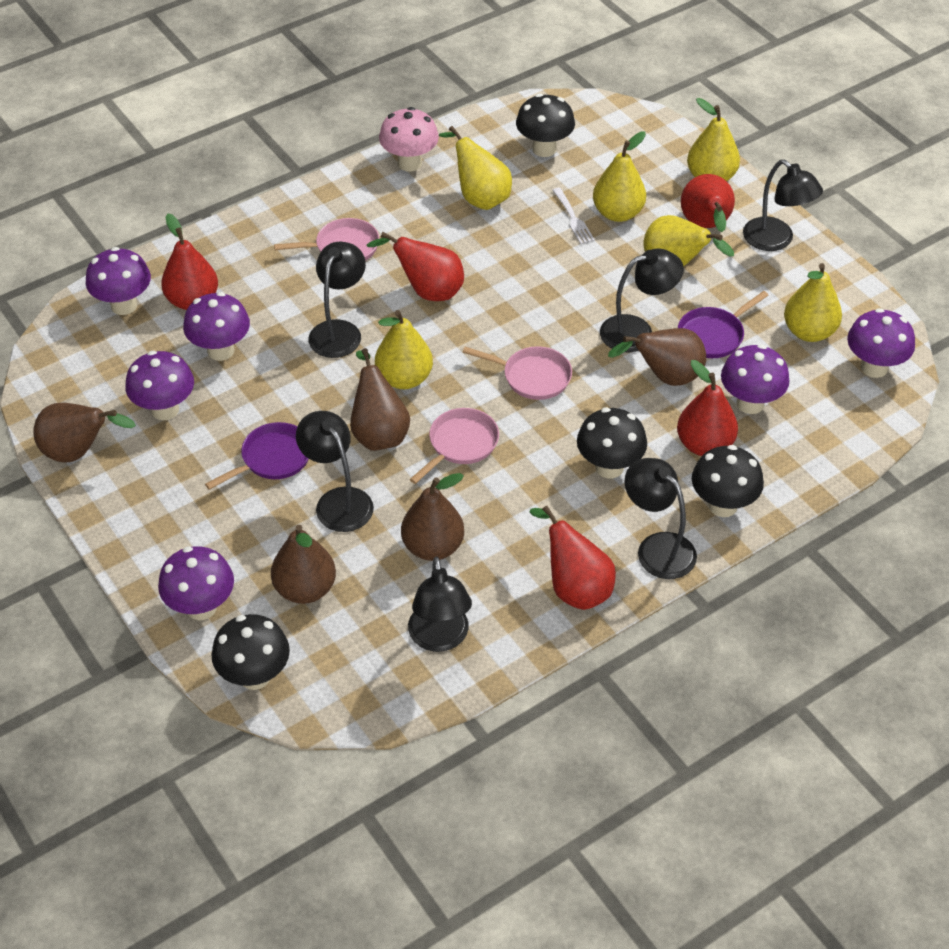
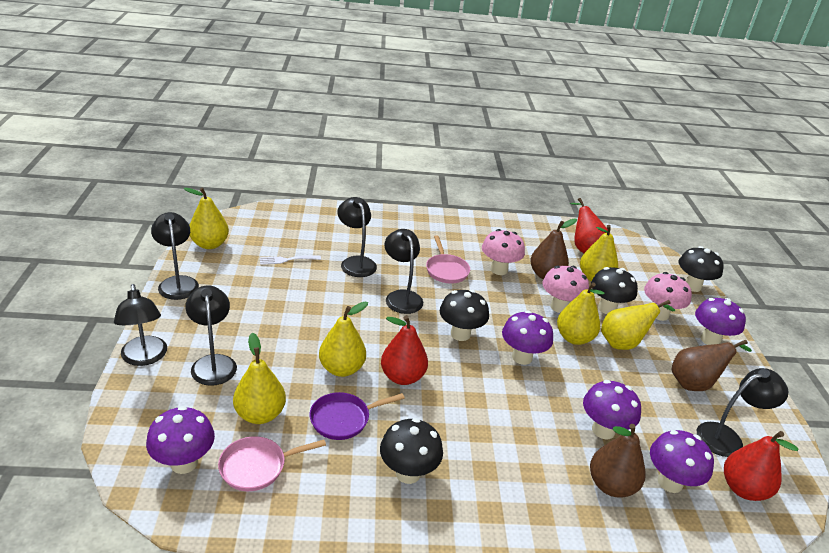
brown pear: [33,403,136,462] [271,525,336,604] [350,348,410,451] [401,473,464,561] [608,328,706,386] = 5 -> [530,219,577,279] [590,424,646,498] [672,340,752,391] = 3
pink mushroom: [379,107,439,171] = 1 -> [482,229,525,275] [543,266,589,313] [644,272,692,321] = 3
pink pan: [274,218,379,261] [409,408,499,484] [463,346,572,400] = 3 -> [218,436,326,491] [426,235,470,283] = 2
purple mushroom: [86,247,151,315] [125,351,194,420] [158,546,234,620] [183,292,250,361] [721,344,790,414] [847,308,915,378] = 6 -> [146,406,215,474] [502,311,553,365] [583,380,641,439] [650,430,714,493] [695,298,746,345] = 5
purple pan: [205,422,309,490] [678,291,769,358] = 2 -> [310,392,405,440] = 1
red pear: [161,214,218,310] [367,232,464,301] [529,506,616,610] [677,360,738,456] [681,174,735,232] = 5 -> [381,316,428,385] [570,198,608,253] [724,431,799,501] = 3

